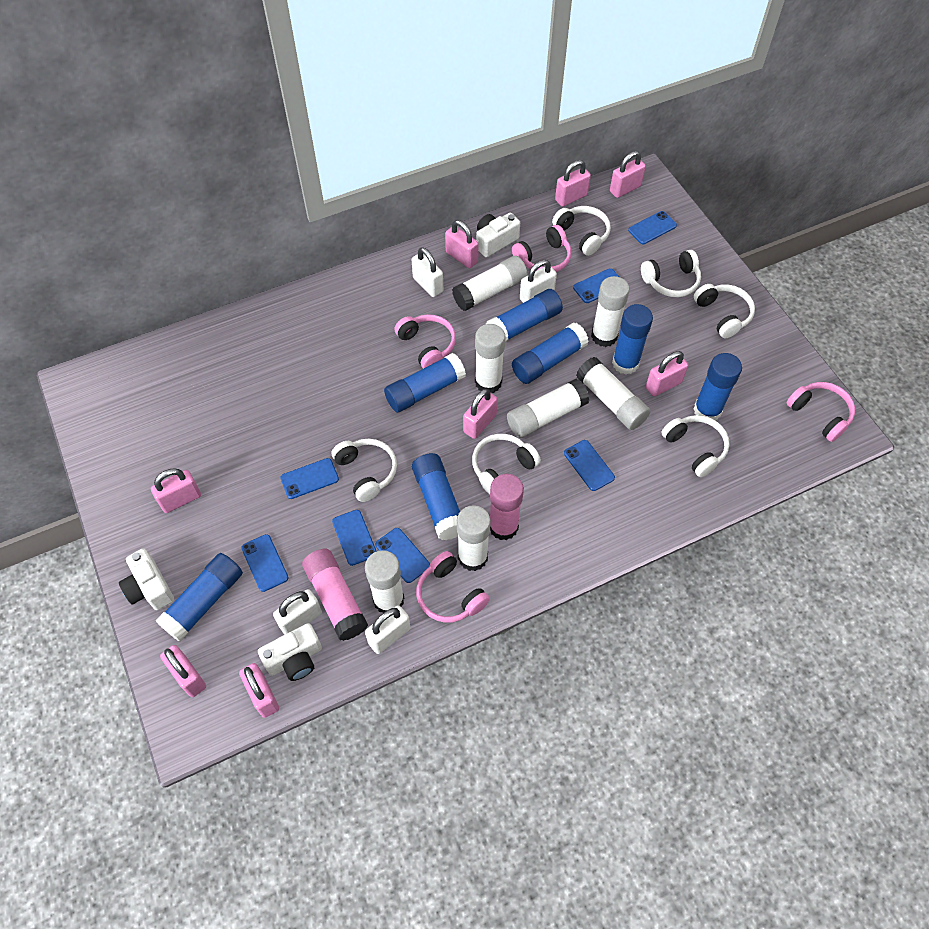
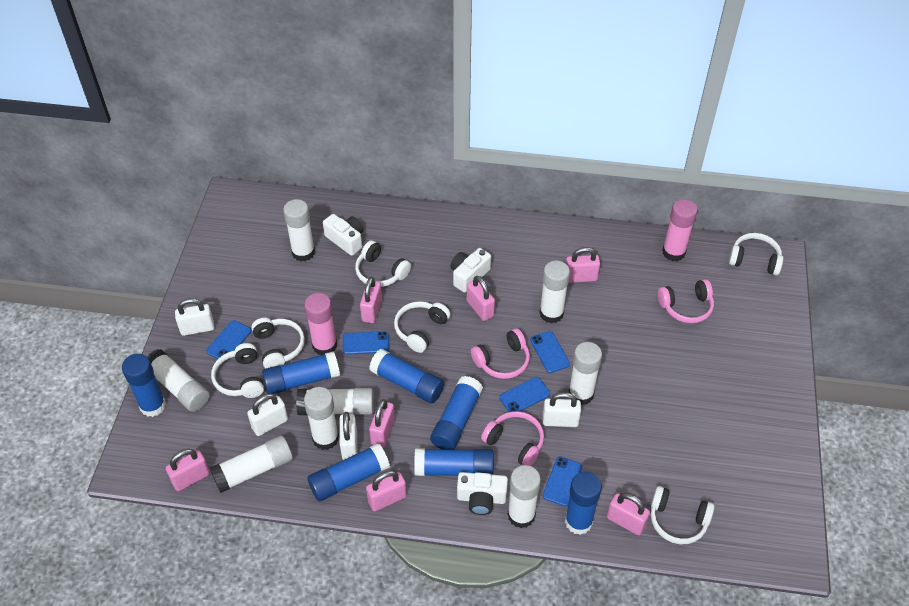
blue phone: [241,534,289,592] [280,458,339,499] [332,510,377,566] [376,528,430,583] [564,440,615,491] [573,268,619,303] [628,211,677,244] = 7 -> [206,320,251,362] [343,331,389,355] [499,377,550,412] [530,331,570,373] [543,457,582,506] = 5
pink headphones: [394,314,456,369] [416,551,490,623] [512,225,572,272] [786,382,855,442] = 4 -> [471,329,530,379] [481,411,544,466] [658,279,714,323] = 3
pink padlock: [151,468,201,513] [160,645,206,697] [239,663,279,718] [445,220,479,268] [463,389,498,439] [555,160,591,207] [610,151,646,198] [646,351,688,397] = 8 -> [166,449,210,491] [360,277,382,323] [366,470,407,511] [369,399,395,448] [467,276,495,321] [566,247,600,283] [607,493,650,536] = 7
white glue stick: [365,550,404,613] [452,256,528,311] [457,505,491,571] [475,324,506,393] [507,379,589,438] [576,357,651,430] [591,276,630,347] = 7 -> [147,349,210,412] [210,435,293,493] [283,199,315,261] [296,388,374,415] [304,387,339,450] [508,465,541,528] [539,260,570,323] [568,342,602,405] = 8

